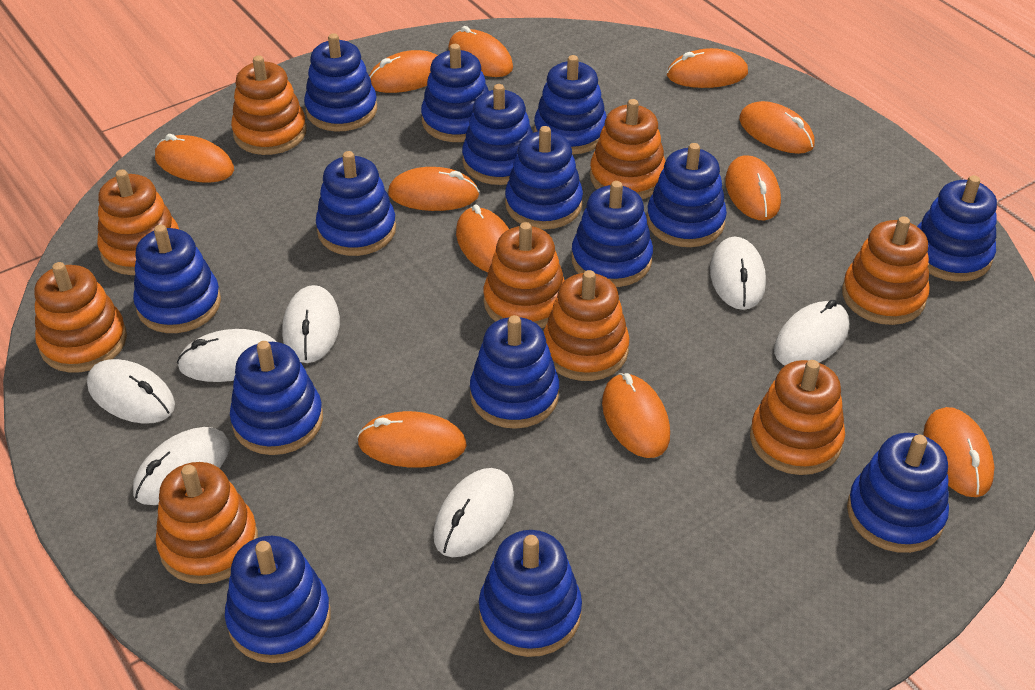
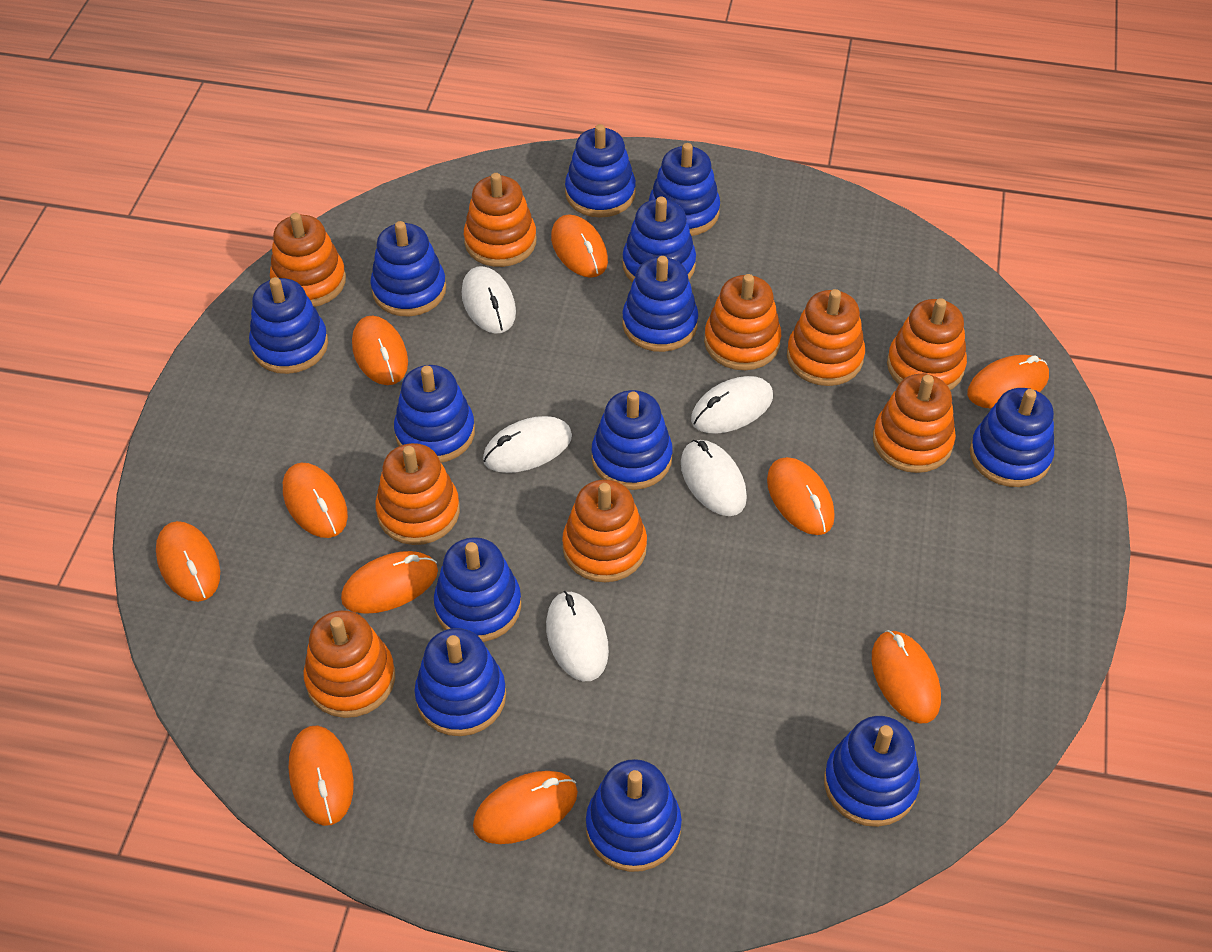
blue stacking toy: [133,225,221,333] [225,536,331,663] [230,341,323,455] [304,33,377,132] [316,151,396,256] [421,44,489,142] [462,84,533,185] [470,315,559,429] [479,530,582,657] [505,126,583,229] [534,55,607,155] [572,181,653,287] [647,143,727,247] [847,433,949,553] [917,175,997,282] = 15 -> [249,277,328,374] [370,221,446,316] [394,365,475,463] [415,628,506,736] [434,537,521,642] [565,124,636,218] [586,759,682,872] [591,390,673,490] [622,196,696,283] [622,256,698,352] [649,143,720,236] [824,716,920,827] [970,388,1054,487] = 13
orange mouse: [155,134,234,183] [357,411,467,468] [369,50,438,93] [388,167,479,211] [448,26,513,77] [456,205,509,272] [602,373,670,458] [667,48,748,88] [725,155,781,220] [739,101,815,154] [923,407,994,497] = 11 -> [156,521,220,602] [283,463,348,538] [288,726,354,826] [341,551,438,614] [352,316,408,385] [473,771,578,844] [551,215,608,278] [767,457,835,535] [872,630,941,724] [967,355,1049,409] = 10
white mouse: [87,359,175,424] [133,427,230,505] [177,329,277,382] [282,285,340,363] [433,468,514,557] [710,237,766,310] [774,300,849,365] = 7 -> [462,266,516,334] [483,416,572,473] [546,591,609,681] [681,440,747,516] [691,376,773,434] = 5

